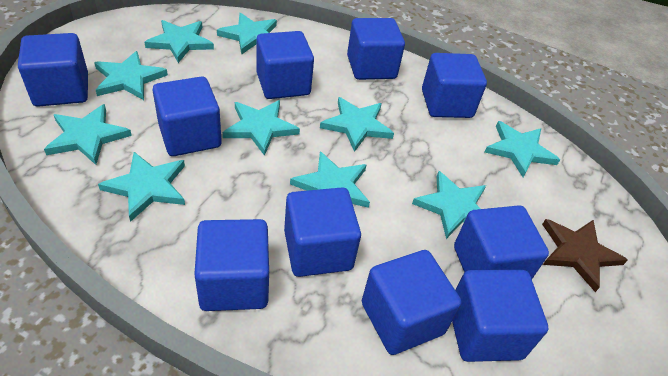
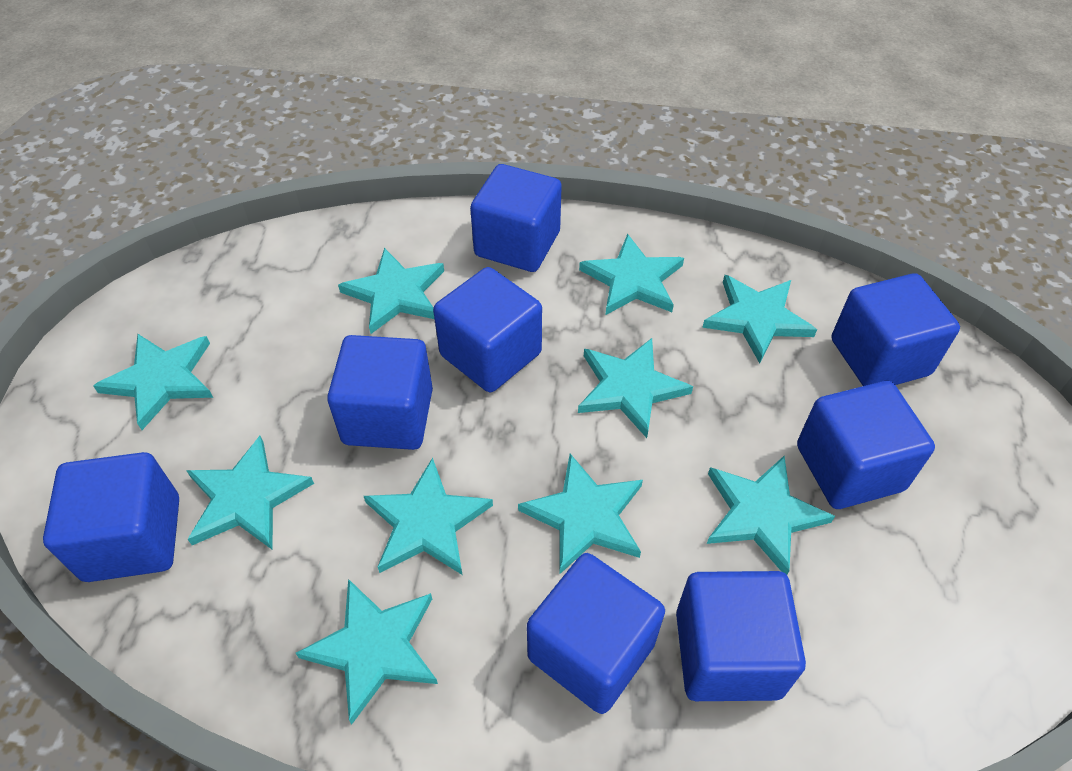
blue cube: [18,33,88,107] [152,76,222,156] [194,219,269,311] [256,31,314,99] [284,187,361,277] [347,18,405,80] [362,250,462,355] [422,53,487,118] [452,270,548,362] [454,205,549,279] = 10 -> [43,452,179,582] [327,335,433,450] [433,267,542,392] [470,164,562,272] [527,553,665,714] [676,571,806,701] [797,381,935,509] [832,273,960,386] = 8
brown star: [542,219,628,292] = 1 -> none = 0

